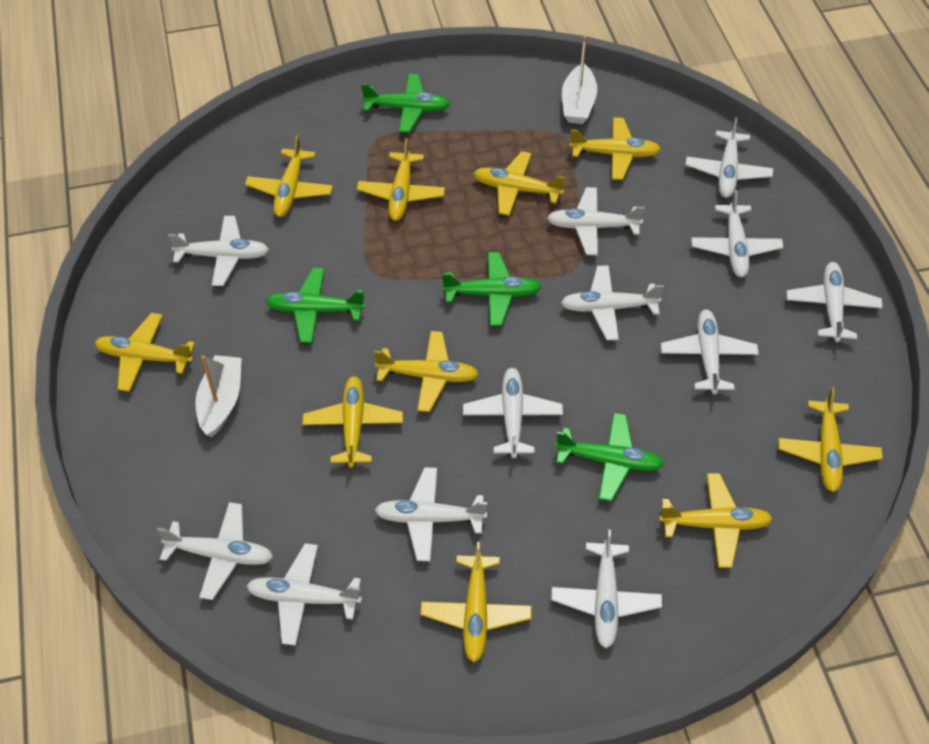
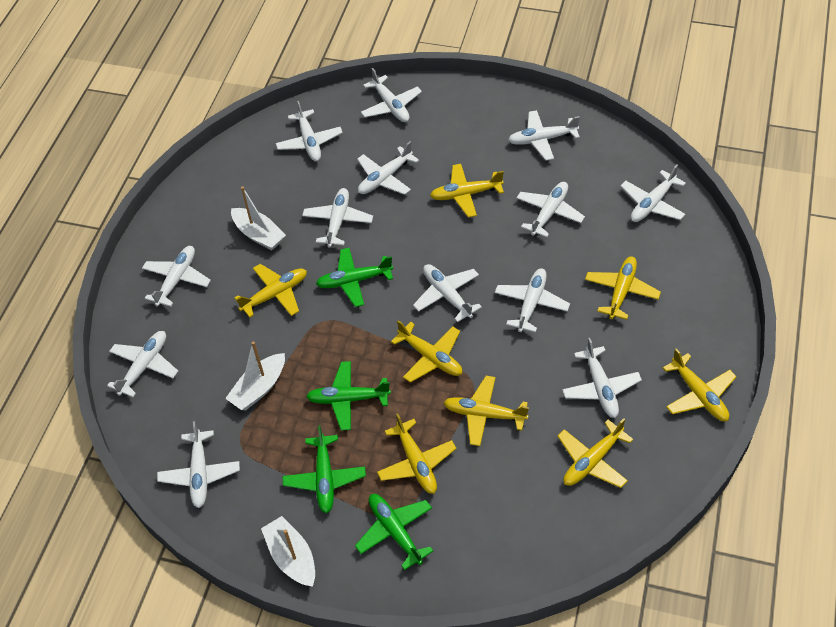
white boat: [195,355,242,437] [562,36,597,124] = 2 -> [225,341,285,410] [231,186,286,250] [261,516,315,587] = 3
white plane: [157,502,273,600] [168,216,269,286] [246,543,362,646] [375,467,487,561] [463,368,563,458] [547,187,645,255] [551,529,662,648] [561,265,664,340] [661,309,759,394] [685,117,773,198] [691,190,783,277] [787,262,883,342] = 12 -> [107,331,178,397] [142,246,211,307] [157,421,240,508] [276,101,343,161] [302,188,373,248] [357,141,419,195] [361,68,422,122] [413,264,482,322] [495,268,570,333] [508,110,580,161] [517,182,585,237] [562,338,642,418] [621,165,686,222] = 13
yellow plane: [95,313,195,392] [245,135,333,217] [302,376,403,468] [357,138,445,221] [374,331,479,412] [420,542,532,662] [473,151,565,216] [569,117,661,180] [659,473,773,568] [778,387,883,492] = 10 -> [234,264,307,318] [377,413,456,494] [391,320,462,383] [430,164,504,217] [443,376,529,446] [558,418,634,488] [585,256,661,320] [663,348,737,421] = 8

